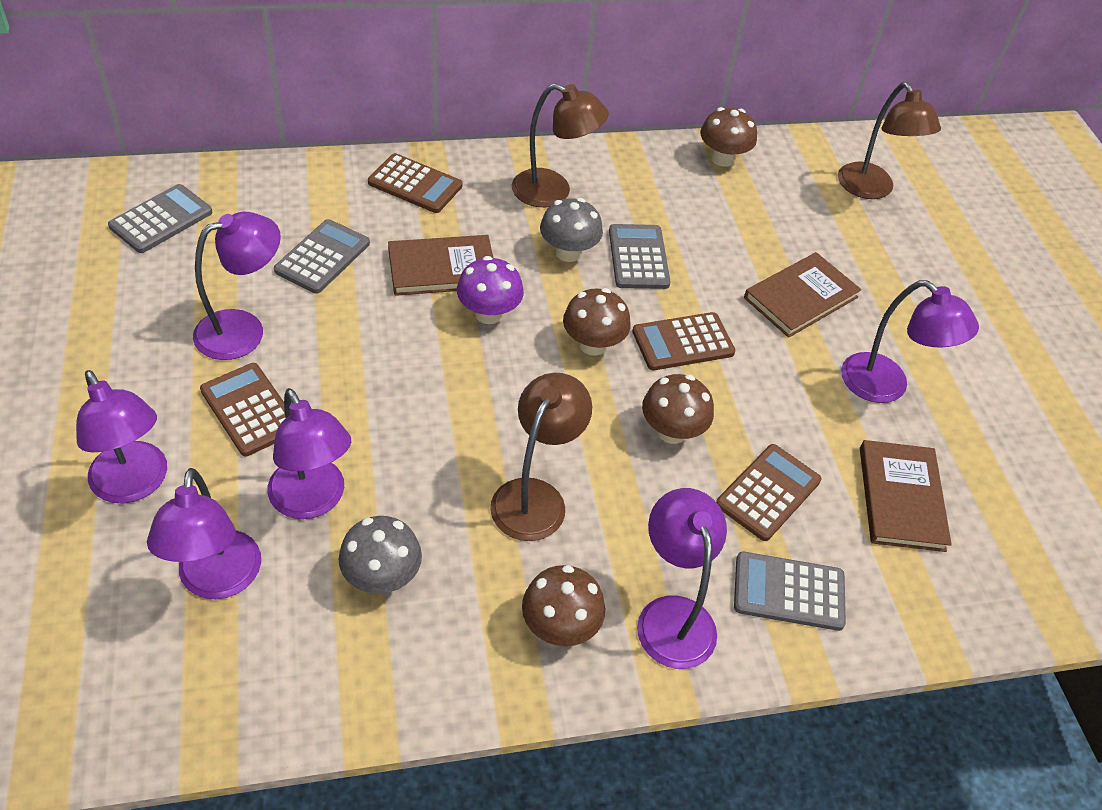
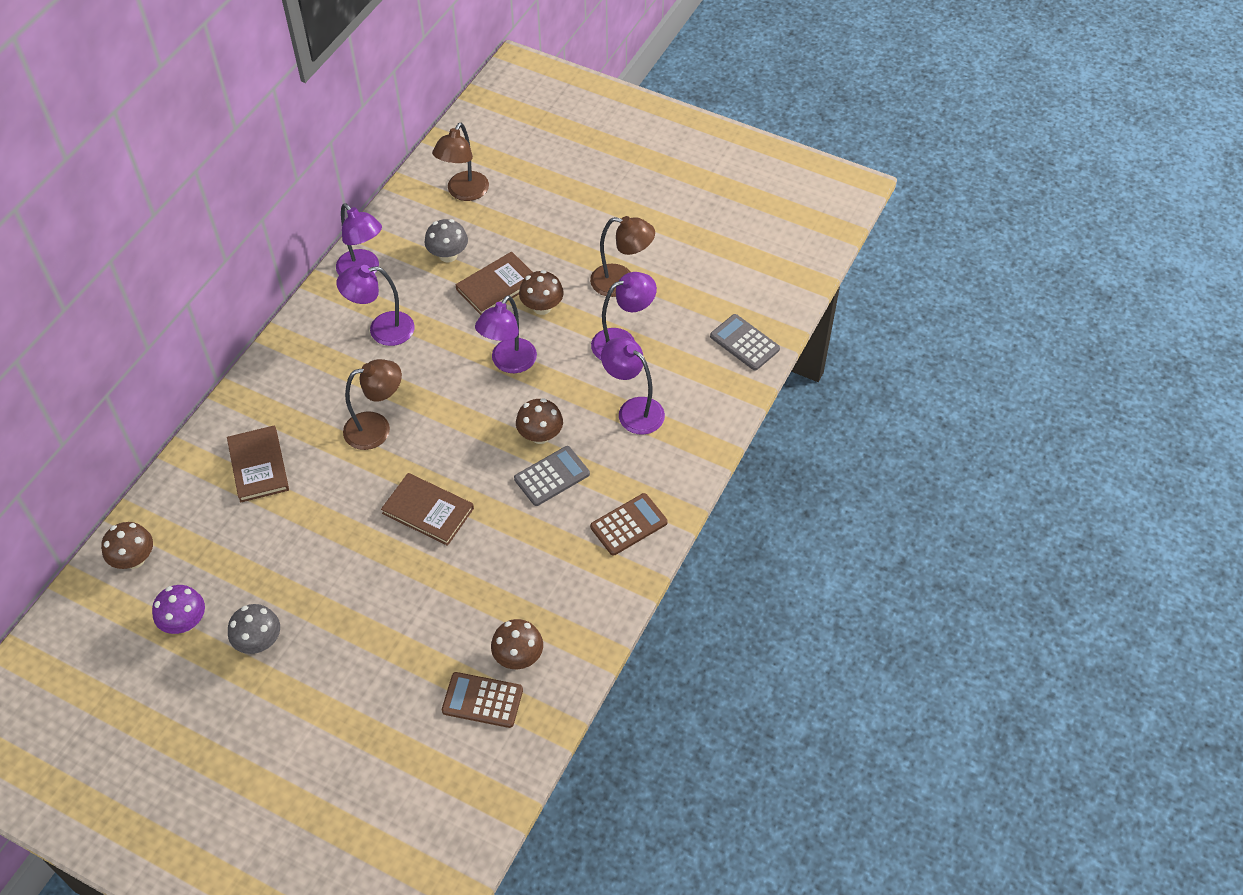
brown calculator: [200,363,285,456] [368,153,463,213] [632,312,736,370] [716,444,822,541] = 4 -> [442,672,523,728] [590,493,668,556] = 2
grey calculator: [108,184,212,253] [274,219,370,294] [609,224,670,289] [734,552,846,631] = 4 -> [514,446,590,506] [710,314,780,370] = 2
purple lamp: [76,370,167,503] [147,468,261,599] [193,212,281,360] [267,388,351,519] [637,488,727,669] [841,280,979,403] = 6 -> [336,203,382,275] [336,265,415,346] [475,295,537,373] [591,272,657,360] [601,337,665,435] = 5

